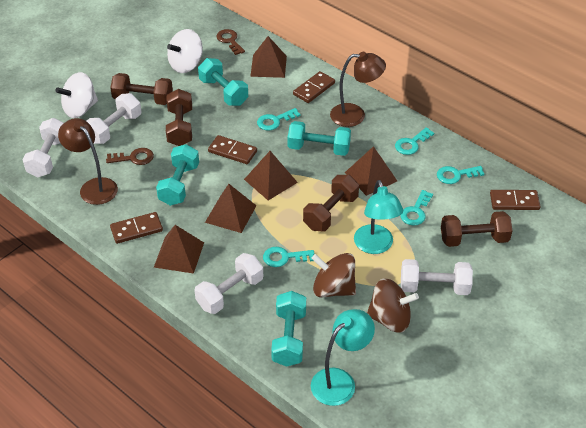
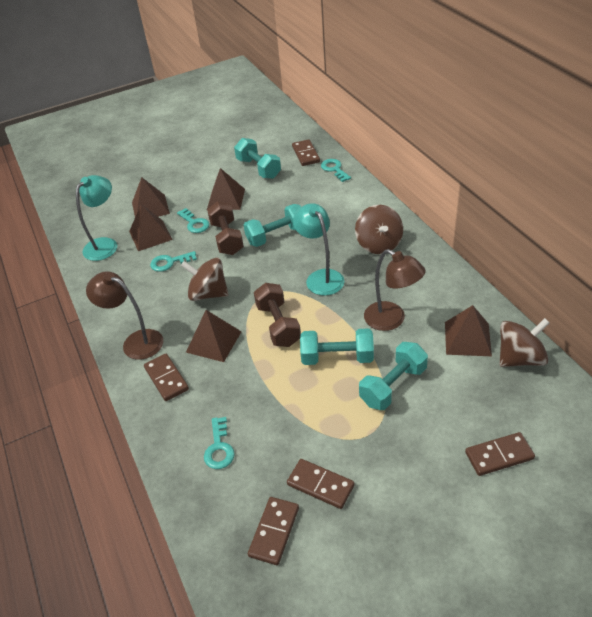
brown domino: [110,212,163,244] [208,135,257,164] [293,71,335,103] [490,190,541,210] = 4 -> [144,354,189,401] [248,497,299,565] [287,459,355,509] [292,139,320,166] [465,432,535,476] = 5
brown dumbbell: [110,73,173,105] [166,89,192,146] [303,175,359,231] [441,211,512,247] = 4 -> [207,201,244,255] [254,283,301,347] = 2
brown key: [106,148,154,165] [216,29,245,55] = 2 -> none = 0
brown spinning top: [311,253,356,298] [367,278,419,333] = 2 -> [181,258,229,301] [355,205,403,254] [499,318,550,367] = 3
turquoise key: [257,108,301,131] [263,247,315,267] [395,127,434,155] [400,190,433,226] [437,166,484,184] = 5 -> [150,251,197,272] [177,208,209,233] [204,417,235,469] [321,159,351,182] = 4
white dumbbell: [23,118,64,177] [87,93,142,144] [194,253,263,314] [401,259,473,295] = 4 -> none = 0
white spinning top: [55,72,98,118] [167,29,203,73] = 2 -> none = 0

